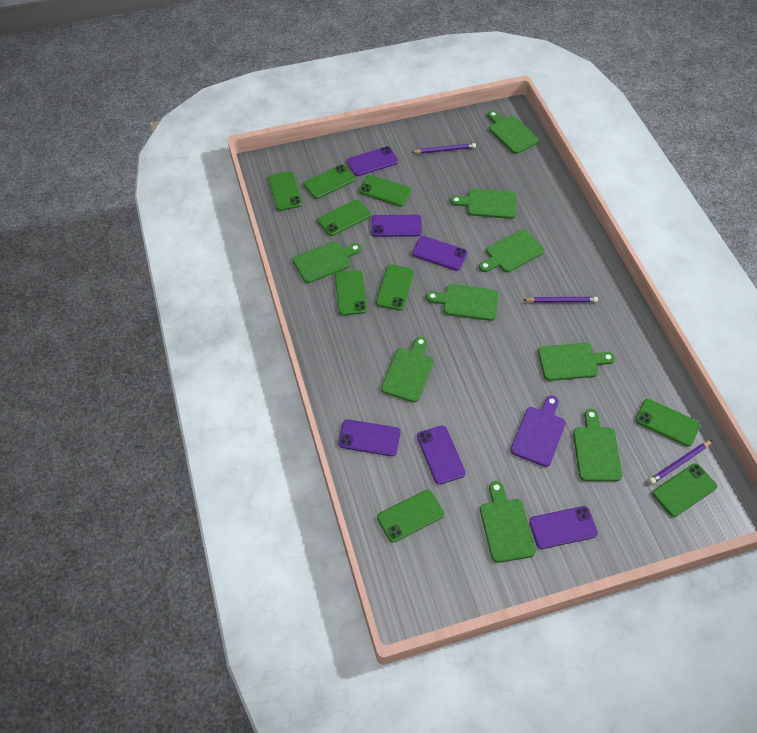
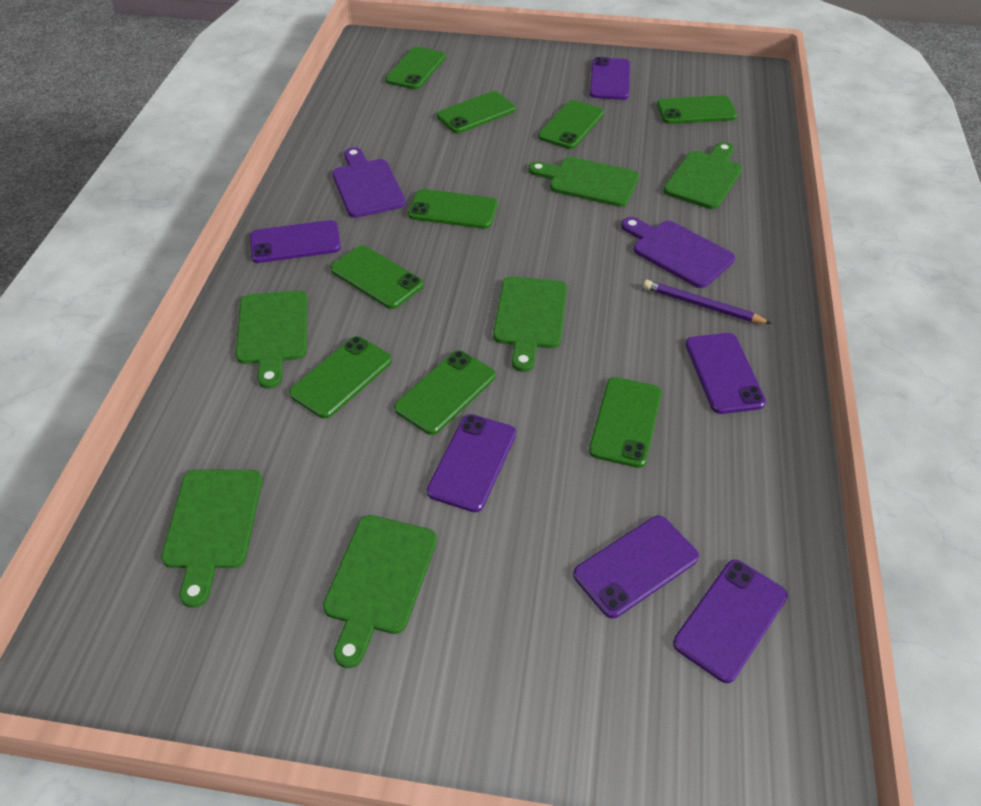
green cutting board: [293,241,362,283] [381,336,434,403] [426,284,499,321] [450,189,517,219] [479,230,544,273] [480,481,536,563] [488,111,539,154] [538,343,615,381] [573,409,622,481] = 9 -> [161,469,262,608] [236,290,308,389] [323,515,437,668] [493,276,567,372] [528,157,639,207] [664,142,742,209] = 6
purple cutting board: [510,395,566,467] = 1 -> [332,147,406,218] [621,217,735,288] = 2
purple pencil: [412,143,476,154] [524,297,598,303] [649,440,712,484] = 3 -> [643,280,772,324] = 1

